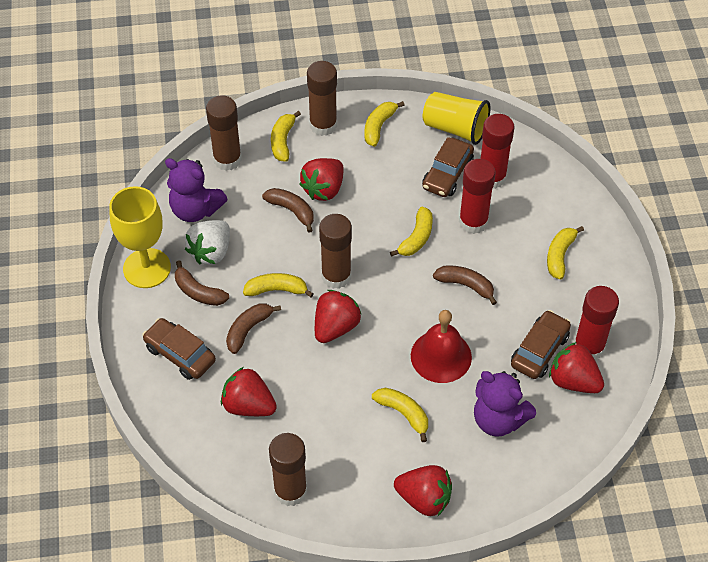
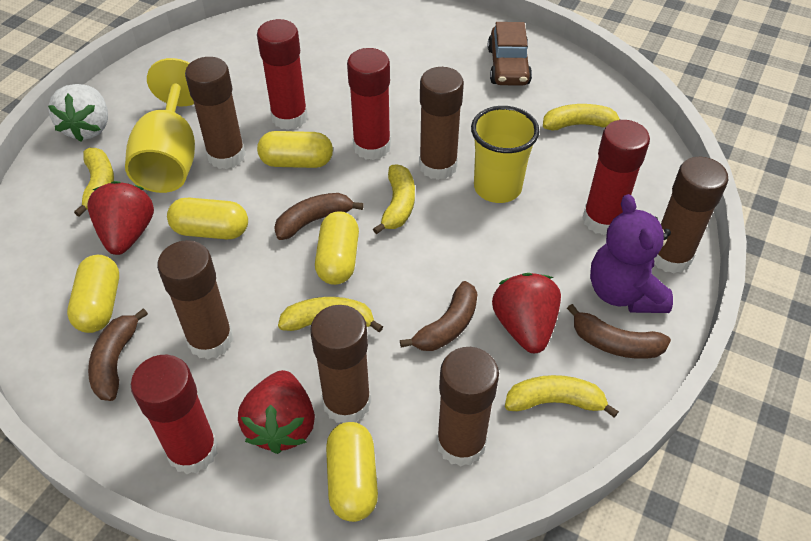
brown car: [142,318,216,380] [422,137,474,197] [511,310,571,379] = 3 -> [488,22,532,86] = 1
brown glue stick: [206,95,242,171] [269,433,307,506] [307,61,337,136] [319,214,352,289] = 4 -> [157,240,233,359] [185,57,246,169] [310,305,371,423] [419,67,464,180] [436,347,499,466] [654,157,728,274] = 6
purple teddy bear: [165,158,228,222] [474,371,536,437] = 2 -> [590,194,673,313] = 1
red bell: [411,310,472,383] = 1 -> none = 0
red glue stick: [459,159,496,234] [481,114,514,189] [574,286,619,360] = 3 -> [131,355,218,474] [257,19,308,130] [347,48,391,160] [582,120,650,235] = 4
red strawberry: [221,367,277,416] [299,158,343,201] [315,290,362,343] [394,465,452,516] [549,342,604,393] = 5 -> [87,181,154,255] [238,370,315,454] [492,273,561,353] = 3
yellow banana: [243,273,314,297] [271,111,301,162] [364,101,404,147] [372,388,428,442] [390,207,433,257] [547,226,584,279] = 6 -> [74,148,114,217] [278,297,383,333] [373,164,415,234] [505,375,619,418] [543,104,620,131] = 5
yellow capsule: none = 0 -> [67,255,119,333] [167,198,248,239] [257,131,333,168] [315,211,359,285] [326,422,378,522] = 5

